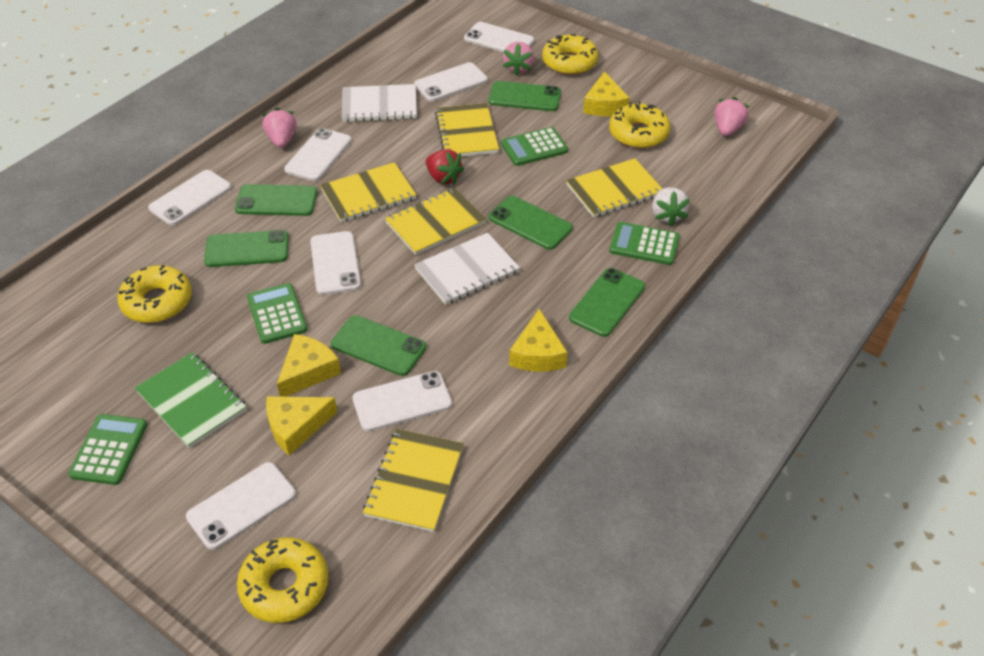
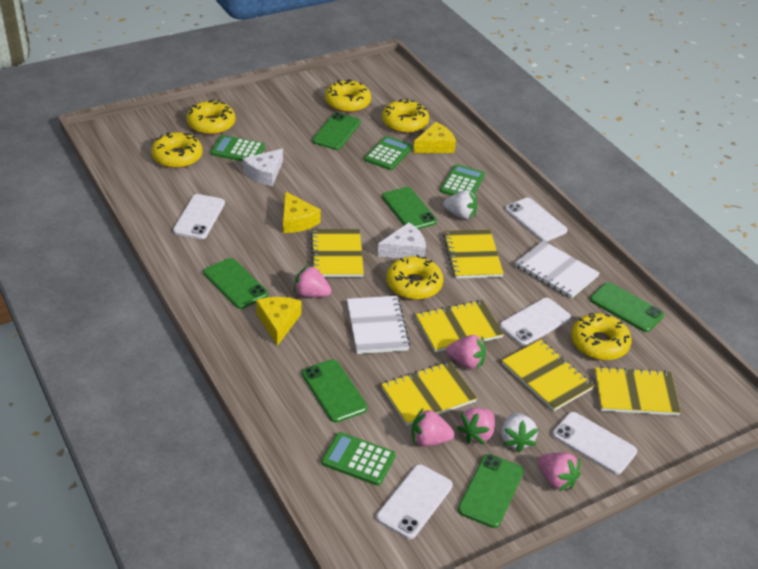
green notebook: [135,352,247,448] = 1 -> none = 0
pink strawberry: [262,108,297,148] [503,42,534,76] [715,97,749,136] = 3 -> [294,264,331,298] [412,408,454,447] [446,335,486,369] [457,408,495,444] [538,453,581,491] = 5
red strawberry: [425,149,464,185] = 1 -> none = 0
white cheese: none = 0 -> [243,149,283,186] [377,223,426,258] = 2
white phone: [148,170,231,226] [186,462,296,550] [284,128,352,181] [310,231,361,295] [352,371,452,432] [414,62,488,102] [464,22,534,52] = 7 -> [173,194,225,239] [376,465,453,539] [500,298,571,346] [505,198,568,242] [552,412,637,474] = 5
white strawberry: [652,187,690,226] = 1 -> [443,190,477,219] [501,413,539,453] = 2
yellow cheese: [266,396,337,455] [277,334,341,397] [509,309,568,372] [583,71,630,116] = 4 -> [256,297,301,346] [283,192,321,233] [413,122,456,153] = 3
yellow donut: [117,265,192,323] [237,537,329,623] [542,34,599,75] [609,101,670,148] = 4 -> [151,132,203,168] [187,100,235,135] [325,79,371,112] [382,99,429,133] [386,255,443,300] [571,313,631,360] = 6
yellow notebook: [320,162,416,222] [363,429,464,532] [385,188,486,255] [435,103,499,157] [566,158,663,218] = 5 -> [311,229,364,277] [381,361,477,426] [416,300,504,352] [443,229,504,279] [502,340,594,411] [594,367,681,416] = 6

